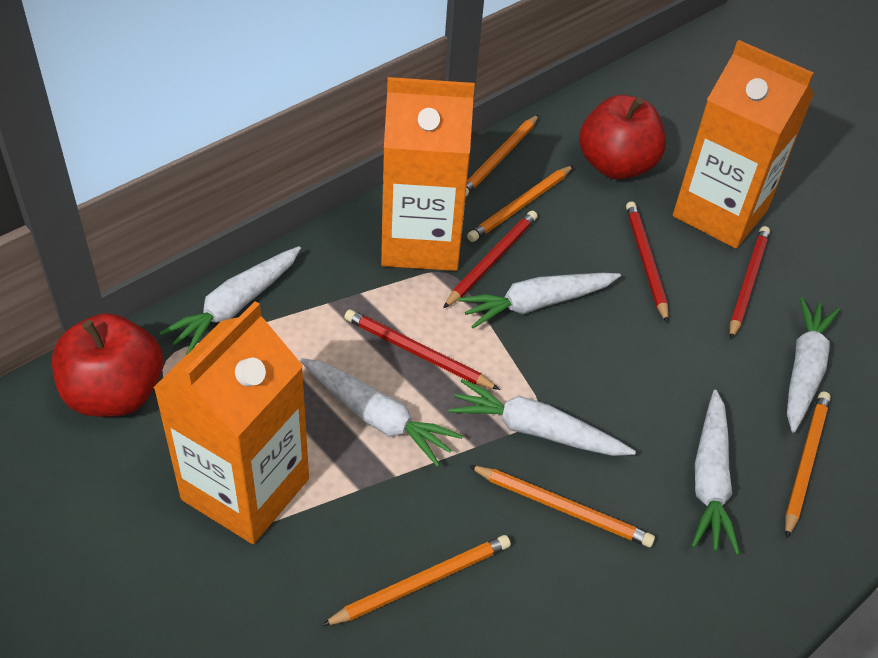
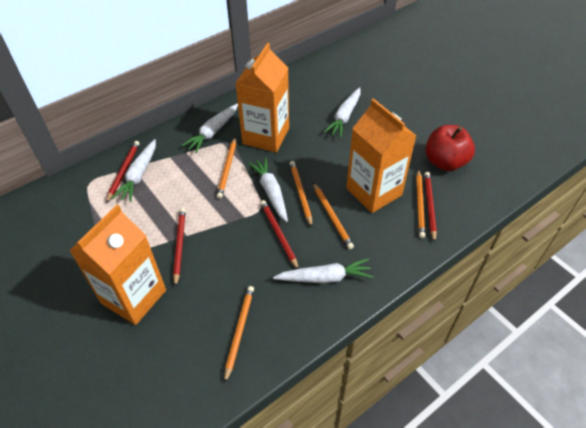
red apple: [52,313,163,417] [579,95,666,179] = 2 -> [426,125,475,171] = 1
white carrot: [159,246,301,355] [300,358,463,467] [449,379,636,456] [458,273,621,328] [692,390,740,555] [787,297,840,433] = 6 -> [112,139,156,202] [182,103,238,153] [248,157,288,222] [273,258,373,283] [324,87,361,138] = 5

